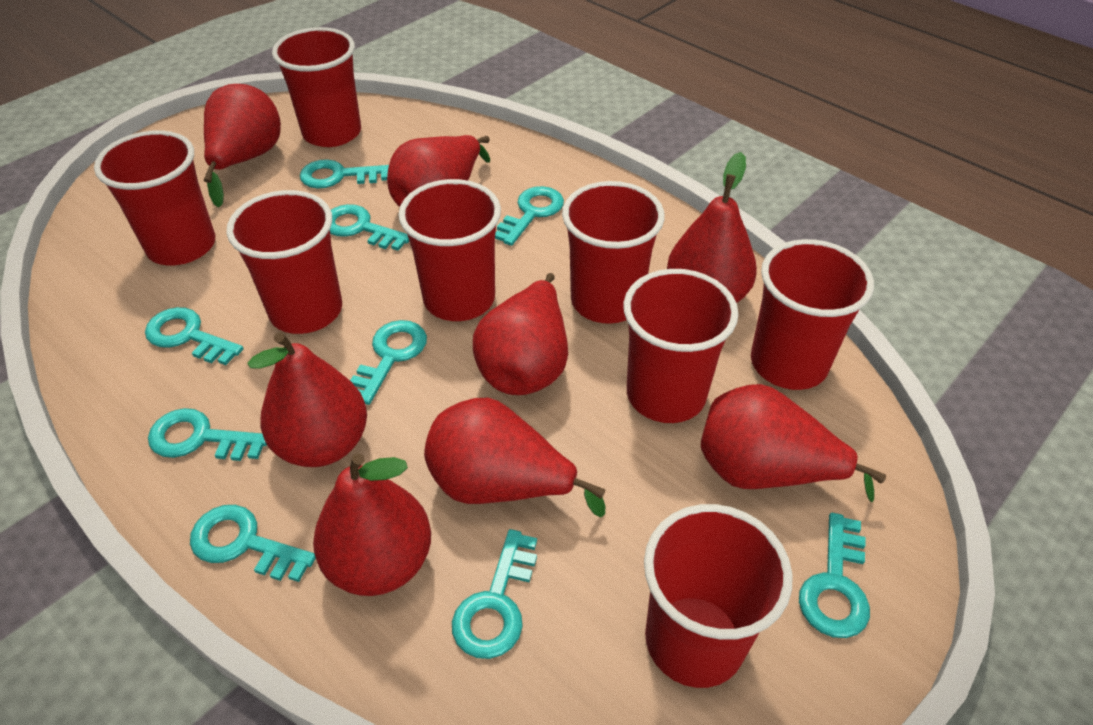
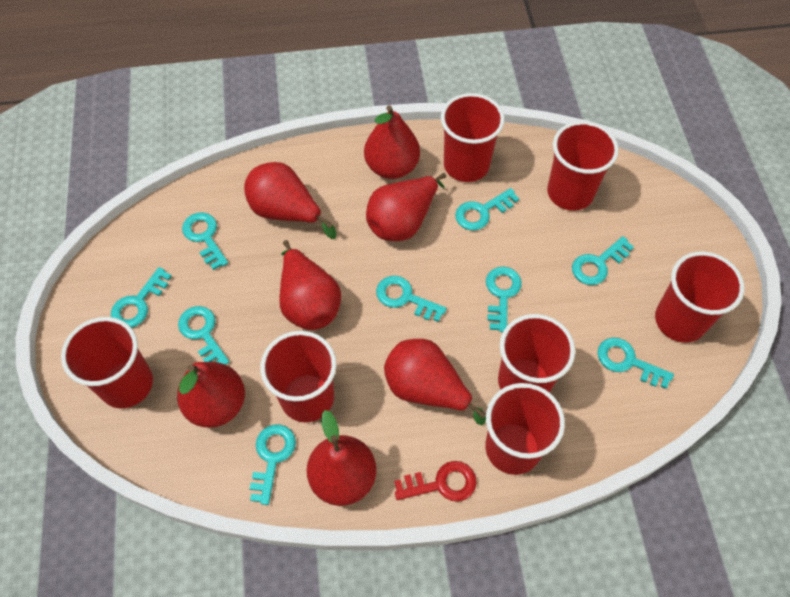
red cup: [94,130,215,266] [226,190,342,334] [272,27,361,147] [398,179,501,321] [562,181,665,324] [623,269,739,423] [644,504,793,688] [751,239,874,390] = 8 -> [61,317,153,408] [260,331,337,422] [441,93,505,182] [485,383,565,475] [498,314,575,393] [547,121,619,211] [655,251,744,343] = 7
red key: none = 0 -> [394,461,477,502] = 1
red pear: [204,84,281,208] [248,332,367,467] [313,453,431,596] [387,135,490,207] [424,397,605,517] [473,273,568,395] [667,152,757,303] [701,384,886,502] = 8 -> [177,362,245,428] [244,162,337,239] [279,240,341,330] [307,410,376,506] [364,105,420,179] [366,173,446,241] [384,339,486,425] = 7

